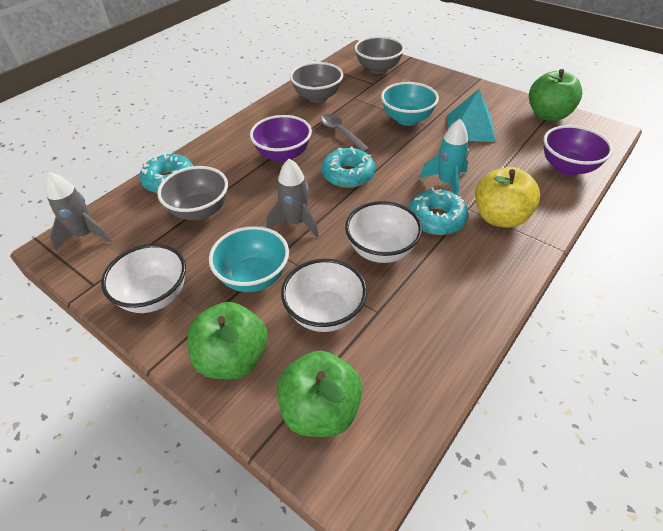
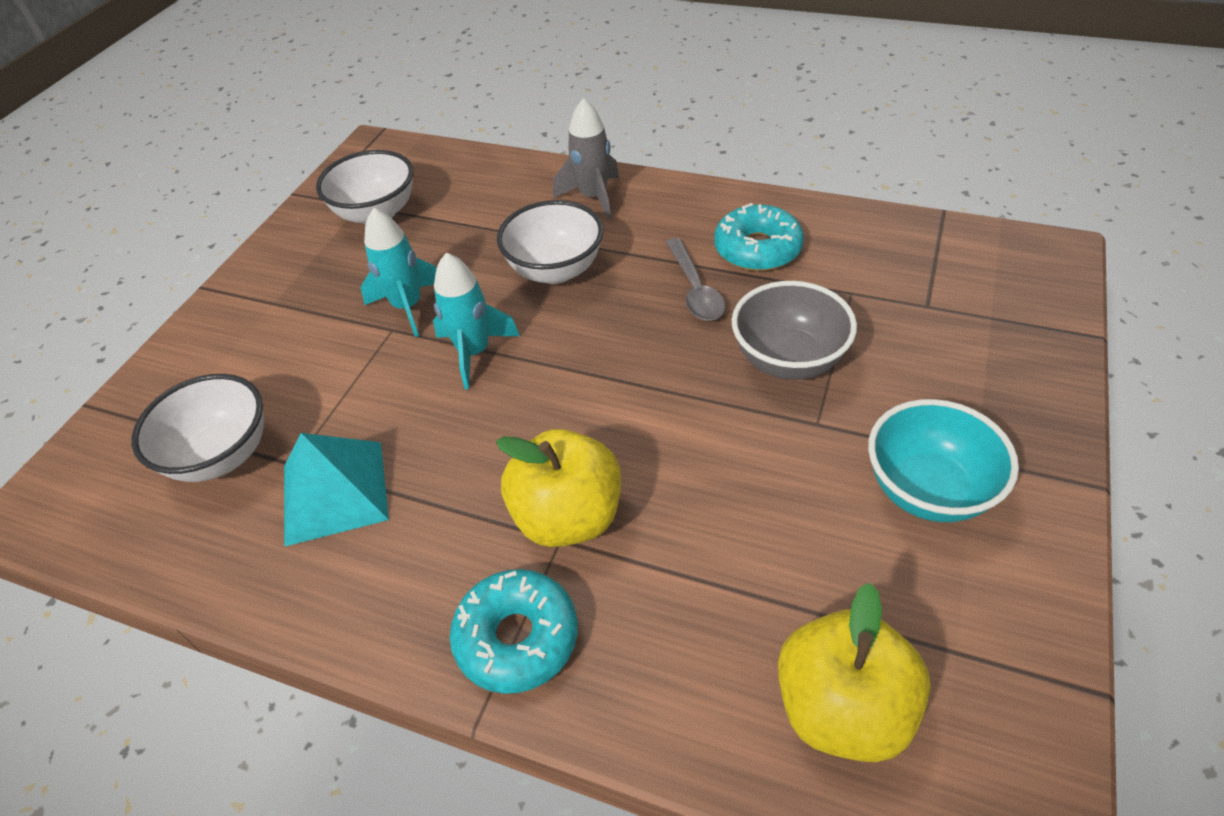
green apple: [188,302,267,379] [277,351,363,437] [529,69,582,121] = 3 -> none = 0
grey bowl: [157,166,228,220] [290,62,343,103] [355,36,405,74] = 3 -> [732,281,857,380] = 1
grey rocket: [45,172,112,251] [267,159,319,237] = 2 -> [553,98,619,220] = 1
purple bowl: [250,115,312,163] [543,125,613,176] = 2 -> none = 0
turquoise bowl: [209,226,289,292] [381,82,439,126] = 2 -> [868,399,1019,522] = 1
turquoise donut: [140,154,193,193] [322,146,375,188] [409,187,468,235] = 3 -> [450,569,578,694] [714,203,804,271] = 2
turquoise rocket: [420,119,469,196] = 1 -> [360,208,437,337] [433,252,520,389] = 2
yellow apple: [475,167,540,228] = 1 -> [496,429,621,547] [778,583,931,762] = 2

